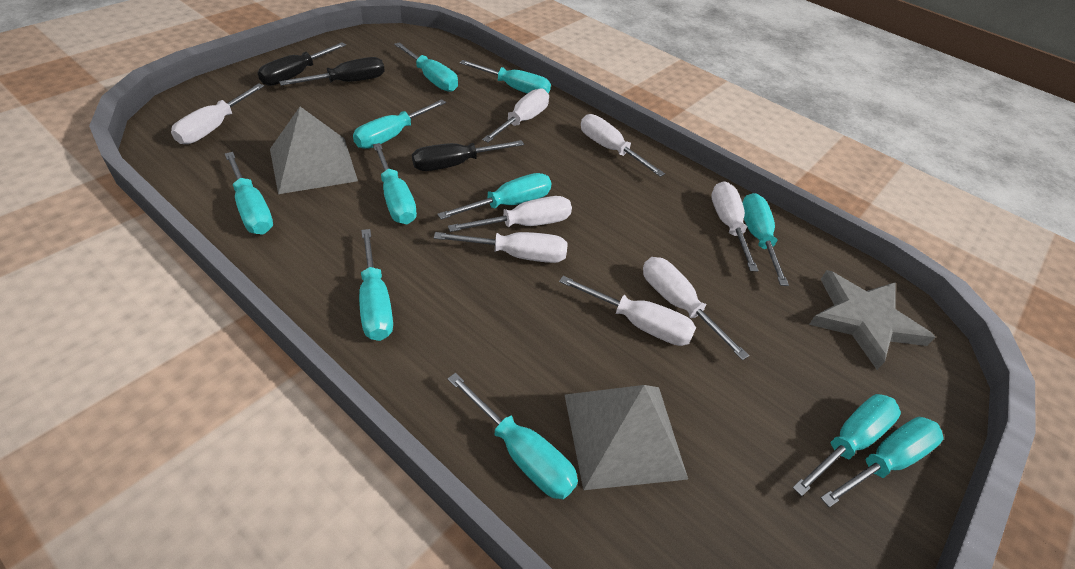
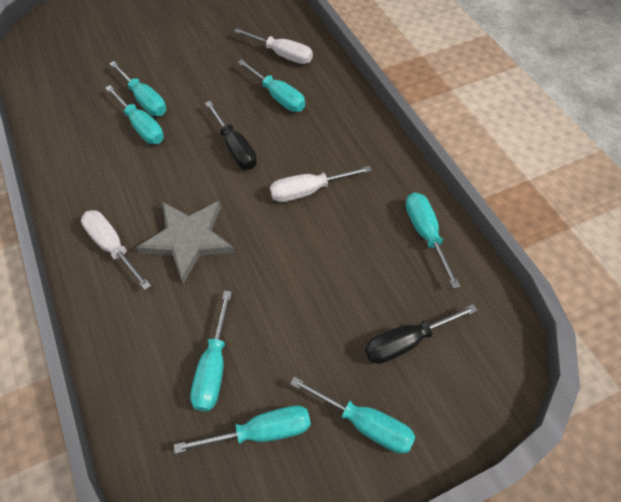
black screwdriver: [258,42,346,86] [279,57,385,86] [412,140,524,171] = 3 -> [205,101,257,169] [365,304,478,364] = 2
grey pyramid: [270,107,358,194] [565,385,688,490] = 2 -> none = 0
turquoise screwdriver: [225,152,273,234] [353,99,446,149] [359,229,393,341] [373,143,417,224] [394,42,458,92] [437,173,552,220] [448,373,578,499] [460,60,551,94] [742,193,789,286] [792,394,901,496] [820,417,943,507] = 11 -> [105,85,164,144] [109,61,166,116] [174,405,311,454] [190,290,232,411] [238,59,305,112] [290,377,415,454] [406,193,460,289] = 7
white screwdriver: [171,83,264,144] [434,232,568,263] [448,196,572,232] [482,88,549,142] [559,276,696,346] [581,114,665,177] [643,257,749,360] [711,181,759,271] = 8 -> [81,210,151,290] [234,28,313,64] [270,166,372,202] = 3

